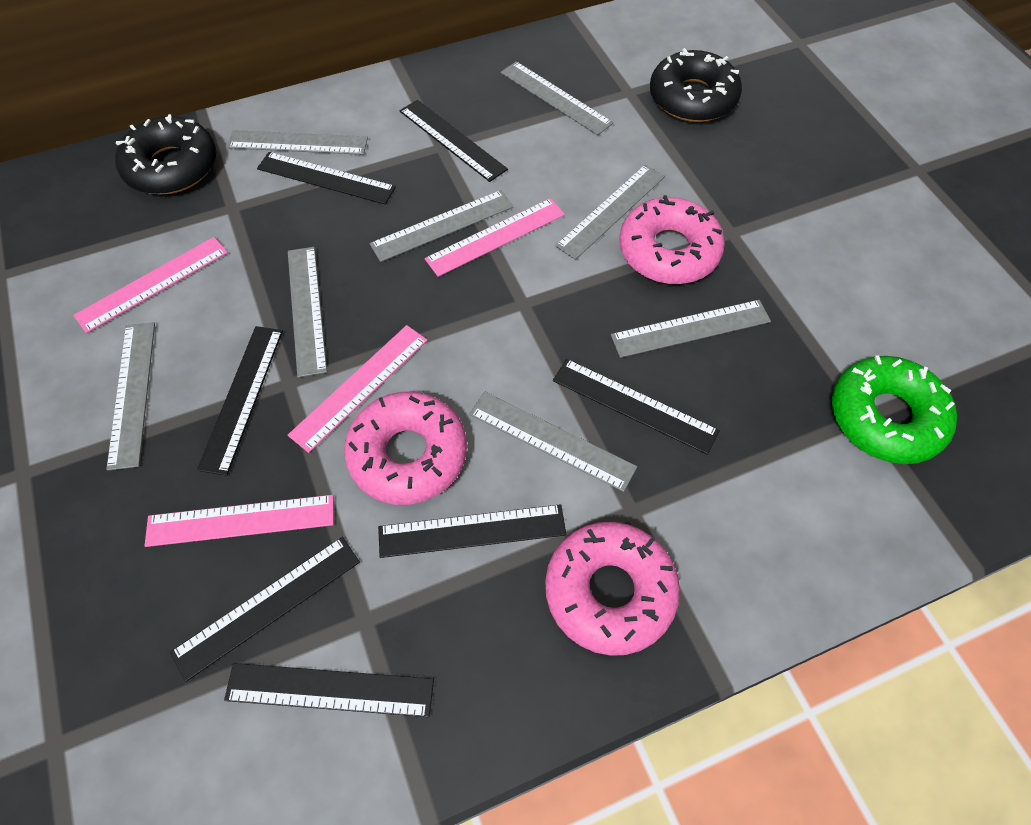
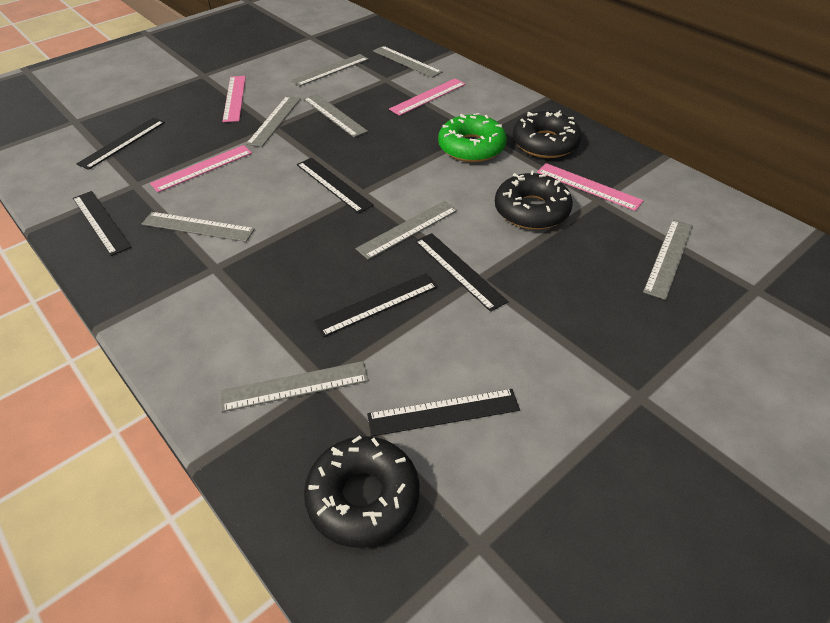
black donut: [115,114,216,194] [650,48,742,122] = 2 -> [304,435,419,548] [495,171,573,230] [512,110,582,158] = 3
black ruler: [170,537,360,682] [197,326,283,476] [224,663,434,717] [257,152,396,205] [378,504,566,558] [400,100,508,182] [553,359,720,455] = 7 -> [73,191,131,256] [76,118,165,170] [297,158,374,214] [313,273,438,337] [367,389,520,436] [415,233,508,312] = 6
pink donut: [344,392,467,505] [545,522,680,656] [619,195,725,284] = 3 -> none = 0

